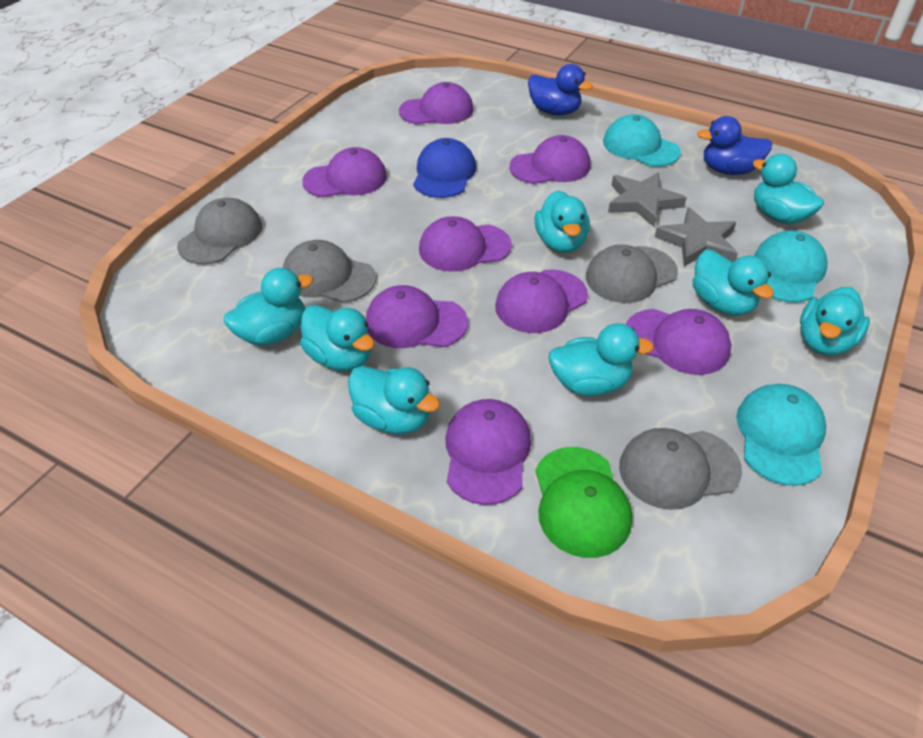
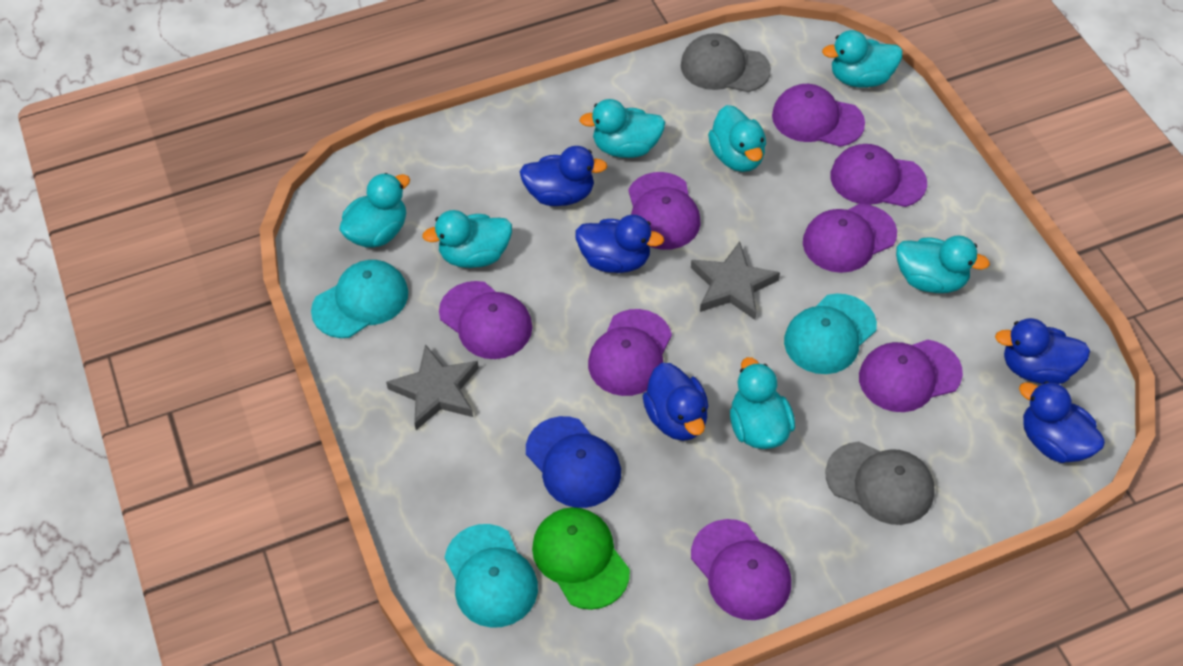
blue duck: [528,64,593,116] [697,116,772,175] = 2 -> [520,146,607,206] [575,215,664,273] [643,363,709,441] [995,318,1090,384] [1019,381,1105,463] = 5
grey cap: [177,198,262,264] [283,240,376,303] [586,244,678,303] [619,428,742,510] = 4 -> [681,33,771,92] [825,442,935,525] = 2
turquoise duck: [224,268,313,346] [300,305,374,371] [348,366,440,434] [535,190,590,253] [548,323,654,396] [693,249,774,316] [753,154,824,224] [800,287,870,355] = 8 -> [339,173,410,248] [422,210,512,268] [579,99,665,158] [708,105,766,172] [730,357,795,449] [822,30,903,88] [896,235,990,293] = 7

